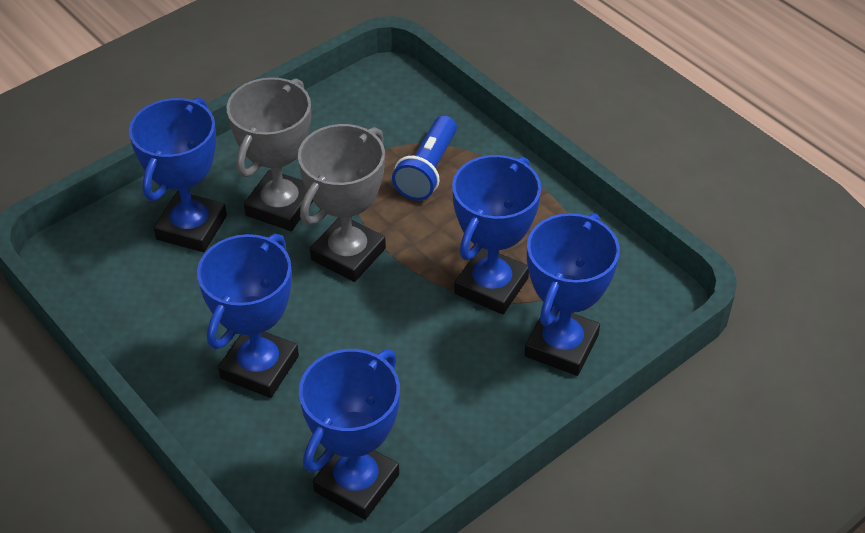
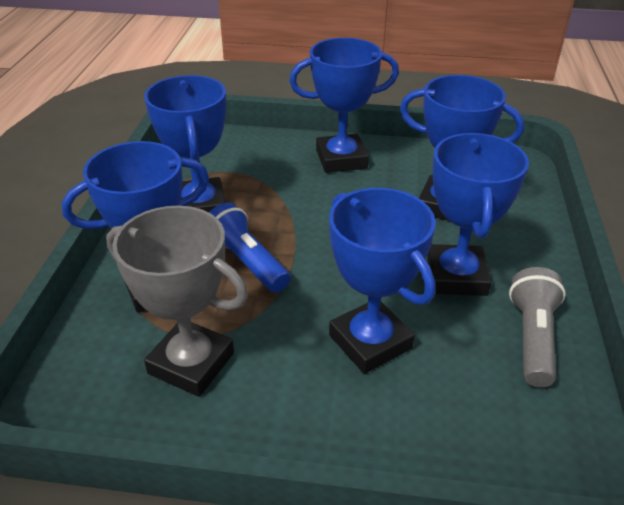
blue trophy: [129,98,227,252] [197,234,299,398] [299,349,400,520] [452,155,541,314] [525,213,620,376] = 5 -> [62,141,209,313] [144,75,226,212] [289,38,399,173] [329,188,436,374] [400,75,524,221] [427,133,529,296] = 6
grey flashlight: none = 0 -> [509,267,566,387] = 1
grey trophy: [227,77,313,231] [298,124,386,282] = 2 -> [106,206,248,397] = 1

